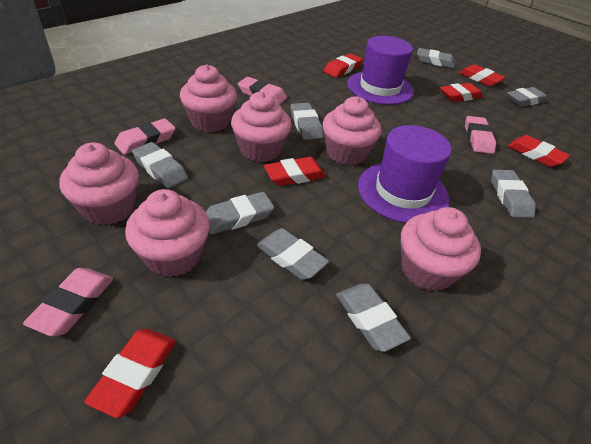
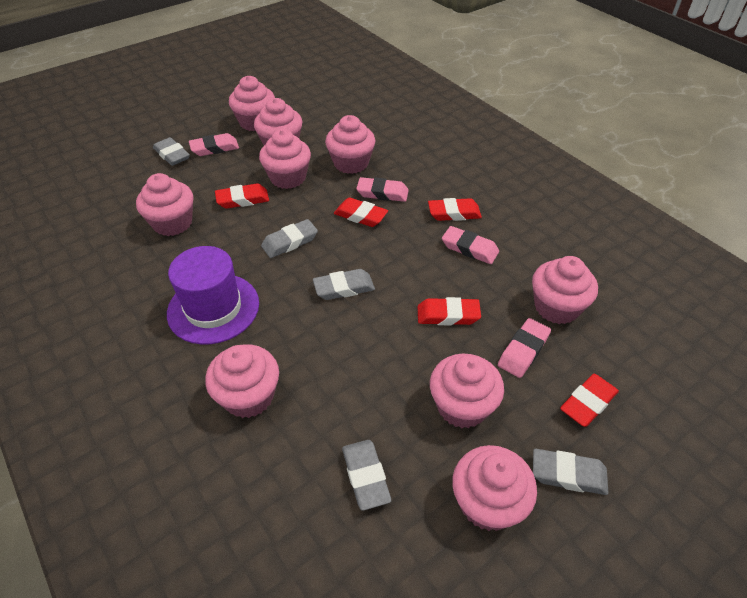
grey eraser: [132,142,188,188] [206,192,274,234] [256,228,329,280] [290,103,323,140] [336,284,411,352] [417,48,455,68] [491,170,536,218] [507,87,547,107] = 8 -> [153,137,190,166] [261,219,318,258] [313,269,375,300] [342,440,391,511] [533,449,609,495] = 5
pink cupcake: [59,142,139,225] [125,189,210,277] [180,64,237,132] [231,92,292,162] [322,96,381,166] [401,207,481,291] = 6 -> [136,173,193,236] [205,344,279,418] [229,76,275,131] [254,98,302,145] [259,129,311,189] [325,115,376,174] [430,354,504,428] [452,445,537,531] [532,256,598,324] = 9
purple hat: [347,36,414,105] [358,125,452,223] = 2 -> [167,246,259,345] = 1
red eraser: [84,329,176,418] [264,157,326,186] [324,53,363,78] [440,83,483,102] [459,64,506,86] [508,135,570,167] = 6 -> [215,184,269,209] [334,197,388,227] [418,297,481,325] [428,198,482,221] [560,374,619,427] = 5

